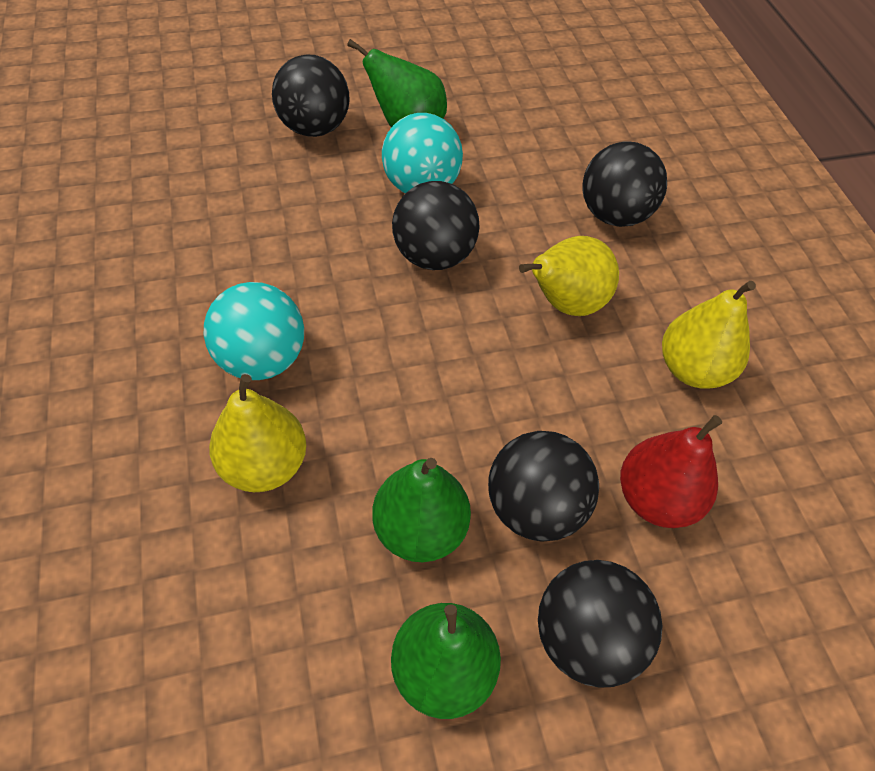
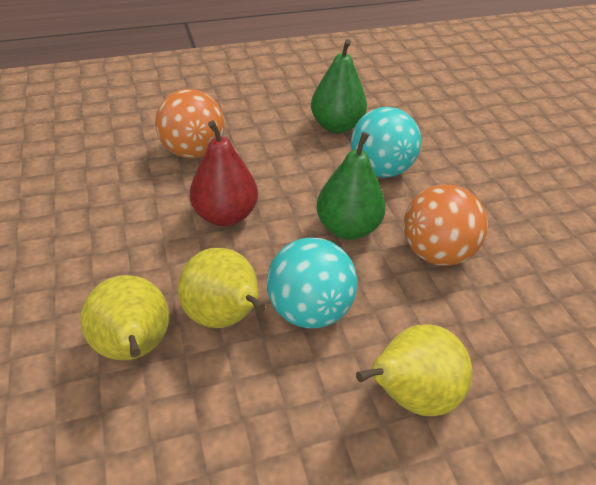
black ball: [272,54,350,137] [392,181,480,270] [488,431,599,542] [538,560,663,688] [582,142,667,227] = 5 -> none = 0
green pear: [347,39,447,128] [372,458,471,562] [391,603,501,719] = 3 -> [311,39,367,133] [316,132,386,240] = 2
orange ball: none = 0 -> [155,89,225,159] [404,184,488,266] = 2

